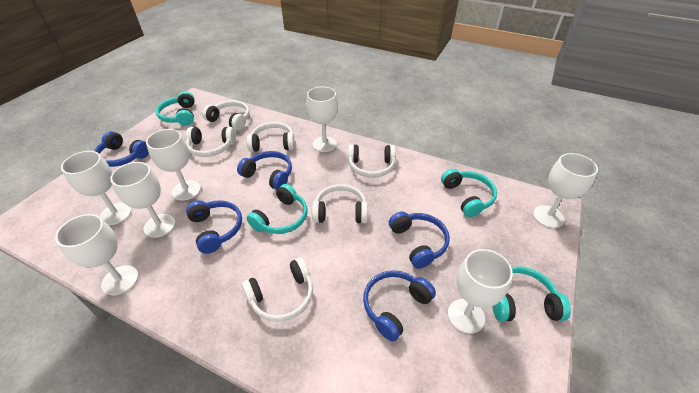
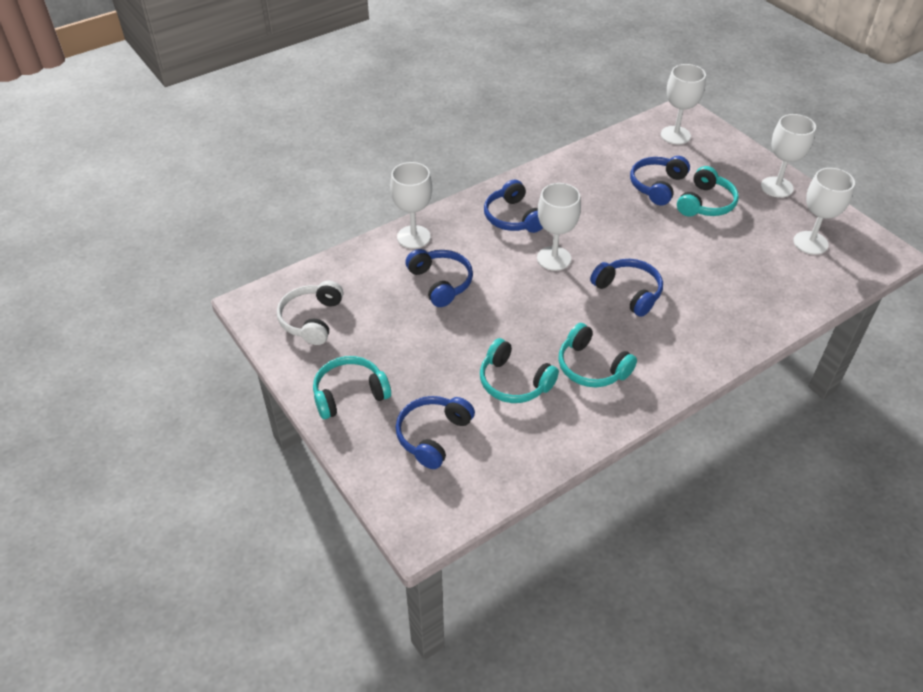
white goblet: [55,214,138,295] [61,151,132,225] [110,162,176,238] [146,129,201,201] [307,87,338,152] [448,249,513,334] [533,153,598,228] = 7 -> [390,162,432,249] [537,183,581,271] [661,64,706,145] [761,114,816,198] [793,168,855,255] = 5
white headphones: [186,127,236,157] [202,100,250,131] [242,258,313,322] [247,122,295,152] [312,184,368,223] [348,144,396,178] = 6 -> [277,281,343,345] = 1

